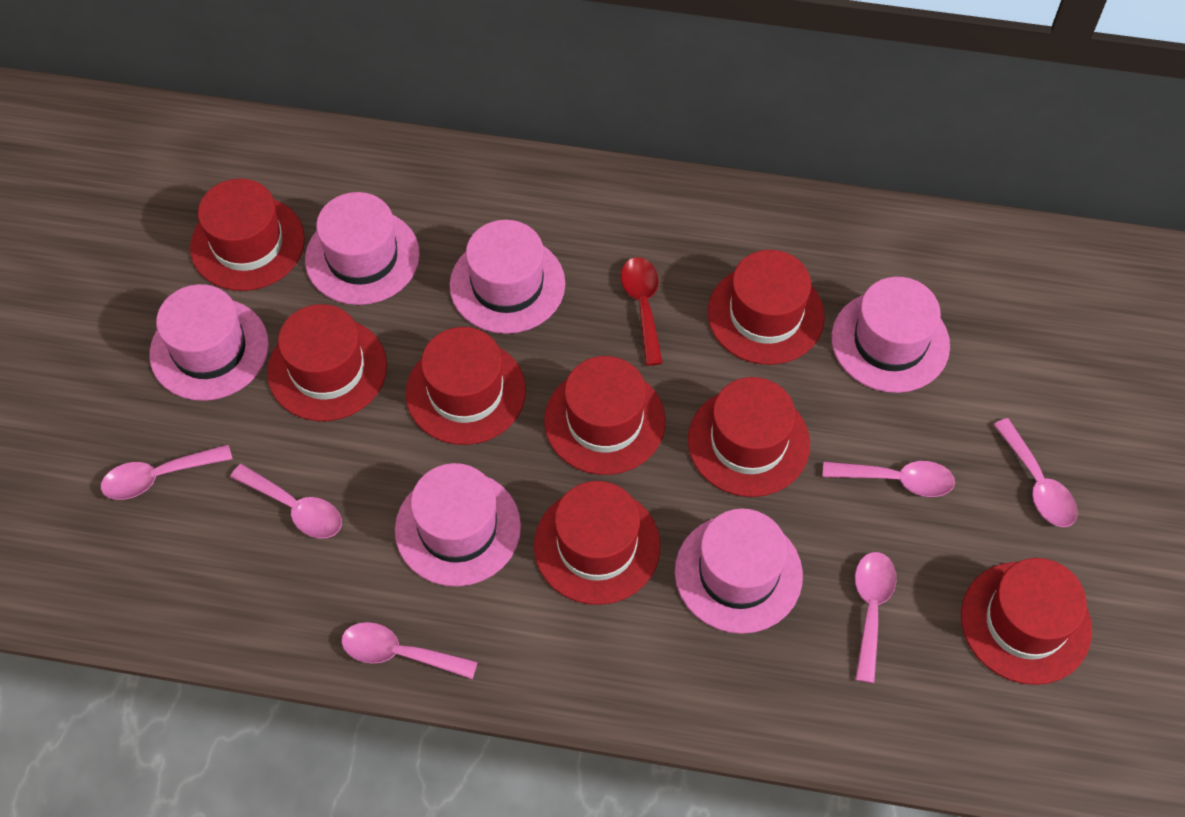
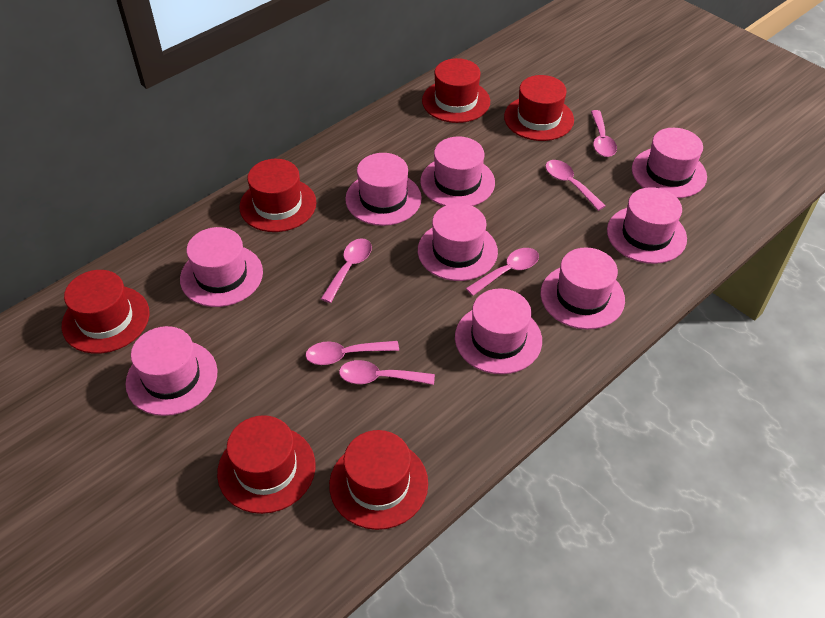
pink hat: [149,284,269,401] [305,192,420,305] [395,463,521,587] [450,220,565,334] [675,509,803,634] [831,277,950,393] = 6 -> [126,326,217,416] [180,227,263,307] [345,153,422,226] [418,203,498,281] [420,136,495,206] [455,288,542,374] [541,247,625,330] [607,187,687,264] [632,128,707,198] = 9
red hat: [190,179,305,291] [267,304,387,421] [406,327,526,445] [534,481,661,605] [544,356,666,475] [688,377,810,497] [708,250,825,365] [961,558,1092,685] = 8 -> [62,270,150,354] [217,415,316,514] [239,159,316,232] [329,430,428,530] [422,58,490,123] [504,75,574,141] = 6
red spoon: [621,257,663,366] = 1 -> none = 0

